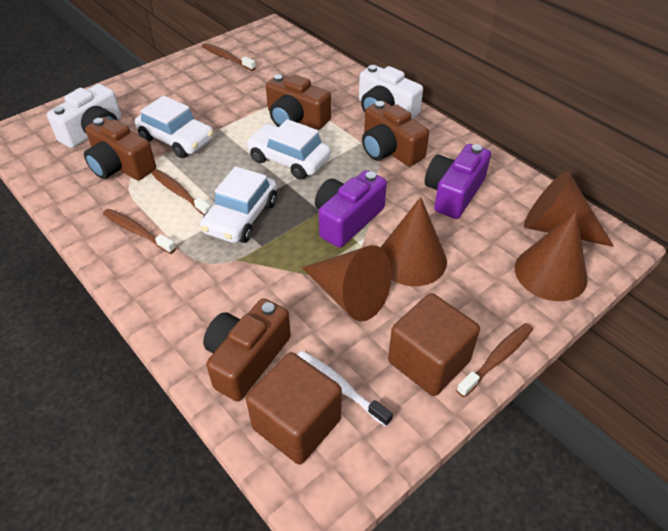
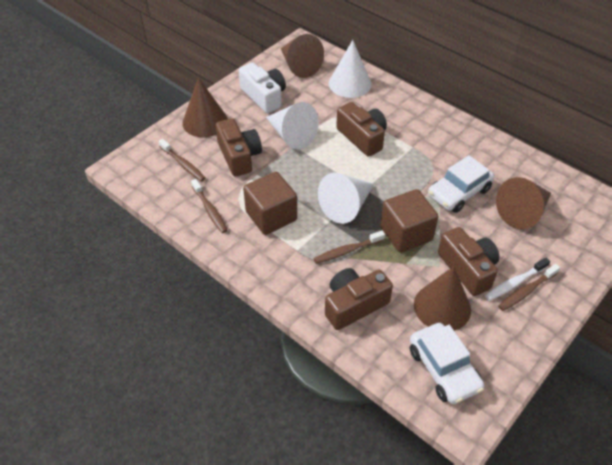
purple camera: [315,170,387,248] [425,144,491,219] = 2 -> none = 0
white camera: [47,84,121,148] [359,65,423,119] = 2 -> [239,63,286,113] = 1
white car: [135,95,214,158] [200,166,277,243] [246,119,331,180] = 3 -> [410,323,484,404] [428,155,494,213] = 2
white cone: none = 0 -> [266,102,319,150] [318,173,374,224] [329,40,372,98] = 3

